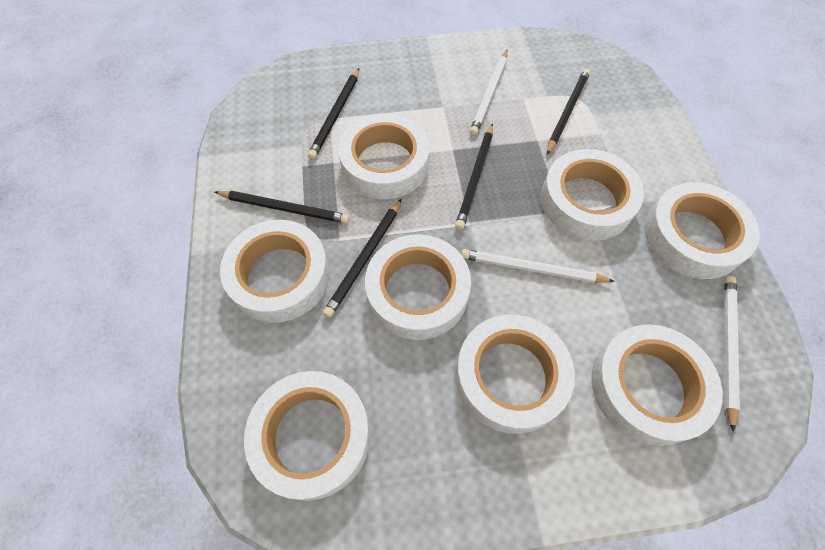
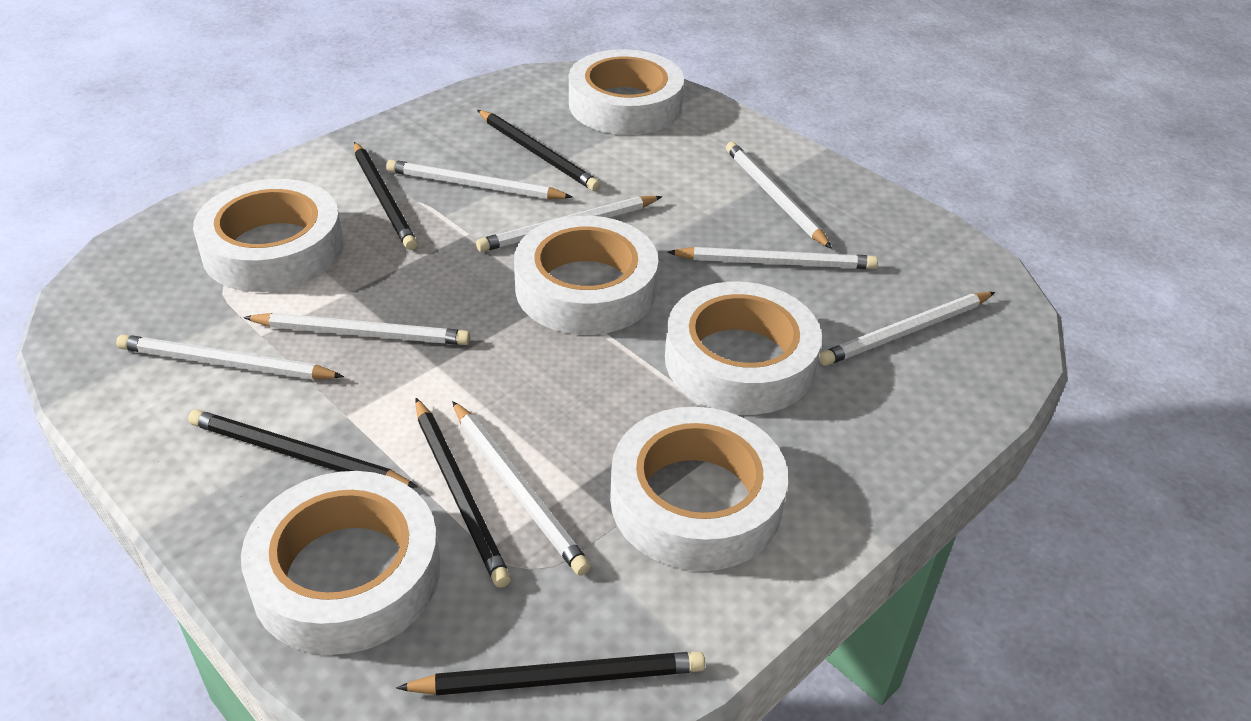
white pencil: [461,249,615,283] [470,50,508,135] [724,276,740,432] = 3 -> [116,334,344,380] [243,313,470,345] [386,160,572,199] [452,401,591,576] [476,196,662,252] [668,247,878,269] [726,142,832,249] [819,292,995,366] = 8
white tape: [220,220,330,323] [244,371,371,501] [338,113,430,199] [365,234,471,340] [456,315,575,434] [541,149,644,241] [591,324,723,446] [645,182,760,279] = 8 -> [193,179,343,292] [241,471,440,655] [514,216,658,335] [569,49,684,135] [610,407,788,571] [665,282,822,415] = 6

